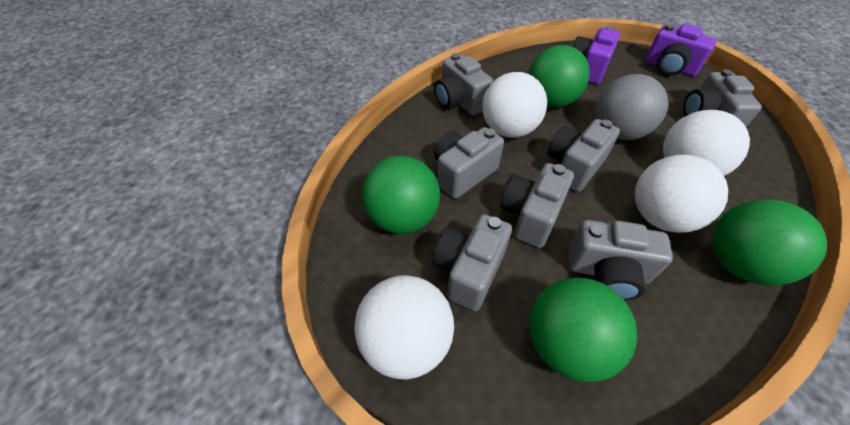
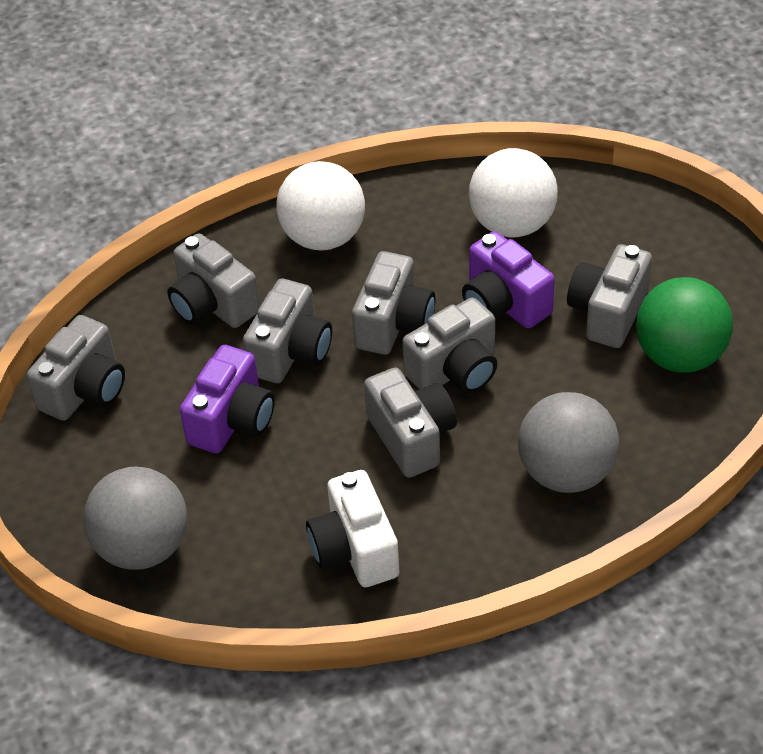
green ball: [362,156,440,234] [528,45,590,107] [529,278,637,382] [712,200,827,285] = 4 -> [636,277,733,373] = 1
grey ball: [596,74,668,140] = 1 -> [84,466,187,570] [518,392,619,493] = 2
white ball: [354,275,454,379] [482,72,547,138] [635,155,728,233] [663,110,750,176] = 4 -> [276,161,365,251] [469,148,558,237] = 2
white camera: none = 0 -> [306,470,400,587] = 1

